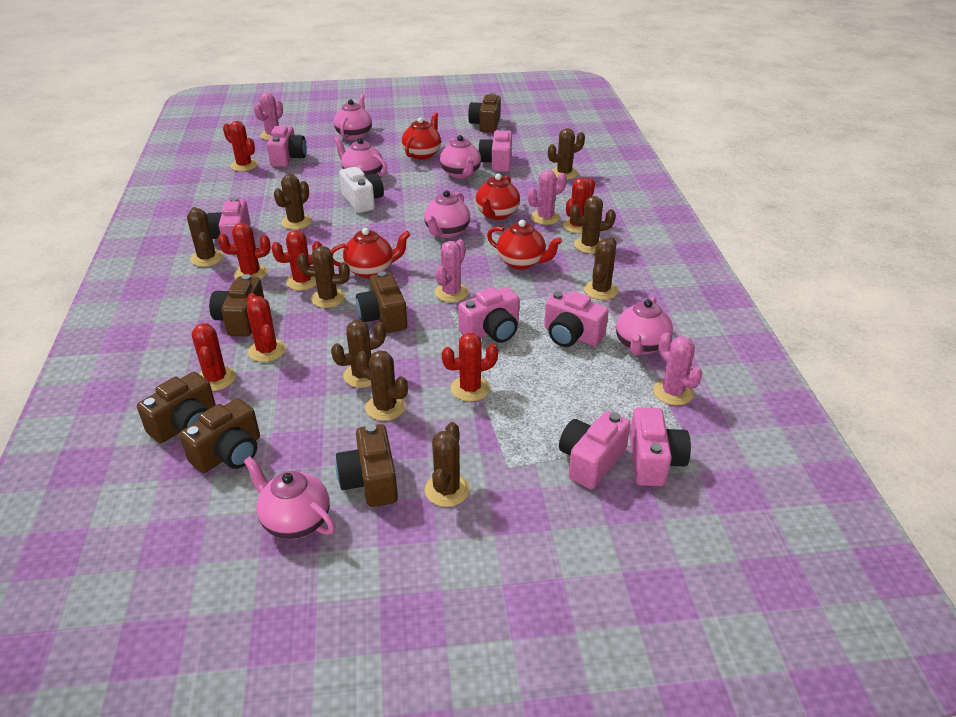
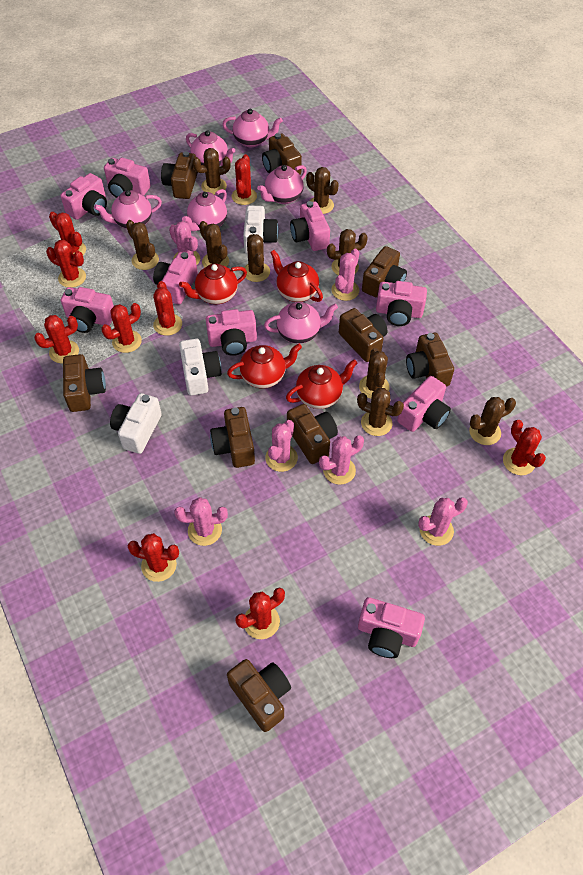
brown camera: [137,372,216,443] [179,398,260,473] [209,274,264,337] [336,424,398,507] [356,271,407,333] [468,93,501,133] = 6 -> [63,354,106,412] [161,151,198,199] [210,407,255,468] [227,659,291,732] [262,133,302,174] [287,404,338,464] [339,308,387,362] [362,246,407,297] [406,333,454,387] = 9
pink cactus: [254,93,283,140] [435,239,469,302] [528,170,567,225] [653,333,702,405] = 4 -> [169,221,200,265] [174,497,228,546] [265,420,298,472] [319,435,364,485] [331,249,359,301] [418,497,468,546] = 6
pink camera: [207,197,251,244] [267,126,307,167] [458,287,519,343] [478,128,512,172] [544,291,609,347] [559,411,631,489] [629,407,691,486] = 7 -> [60,173,107,220] [61,287,114,333] [104,158,151,198] [153,252,198,305] [206,309,257,356] [290,201,330,251] [358,597,425,658] [376,281,427,326] [397,376,451,432] = 9
red cactus: [192,323,236,391] [218,223,271,280] [223,121,258,171] [247,293,286,362] [271,230,322,290] [442,333,498,401] [563,178,595,233] = 7 -> [34,315,79,363] [46,240,86,288] [49,212,86,255] [101,303,142,353] [128,533,179,582] [153,281,182,336] [231,154,257,205] [235,587,285,639] [503,420,546,475] = 9
white camera: [339,167,384,213] = 1 -> [110,393,162,454] [179,339,221,395] [243,205,279,254] = 3

